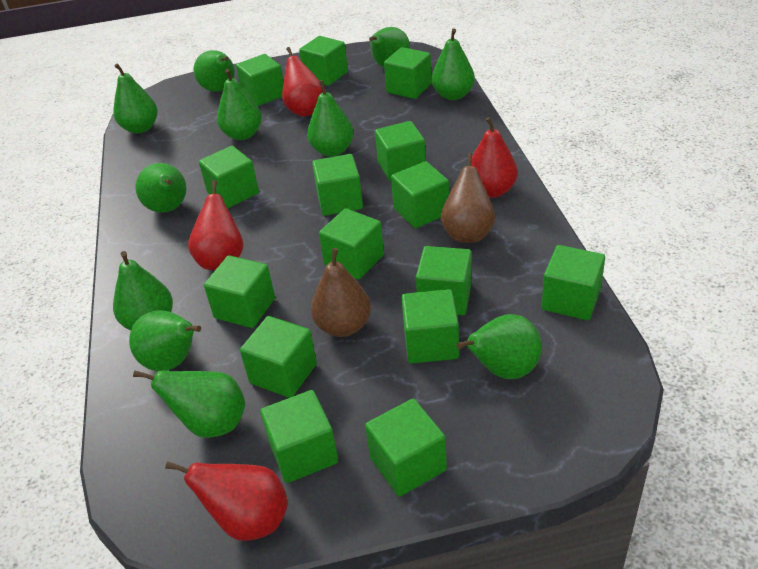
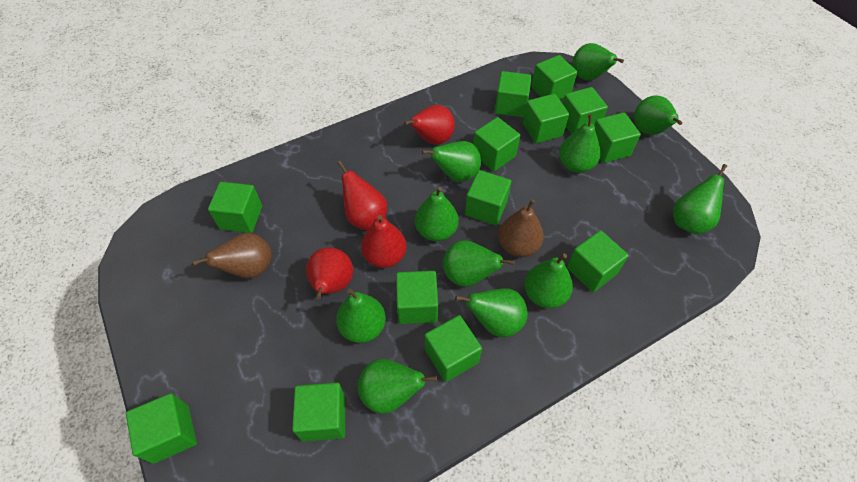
green cube: [199,146,259,209] [204,255,275,328] [236,54,284,106] [240,316,317,398] [260,390,338,483] [299,36,348,86] [312,154,363,216] [319,208,384,280] [365,399,447,496] [375,121,426,181] [384,47,432,99] [391,161,449,228] [401,289,459,364] [416,246,472,315] [542,245,605,320] = 15 -> [126,393,197,464] [208,182,262,233] [292,383,345,442] [396,271,438,324] [425,315,482,382] [465,170,511,225] [473,117,520,171] [495,71,531,117] [523,94,569,144] [531,55,577,100] [563,87,608,134] [567,230,629,292] [594,112,641,163] = 13

